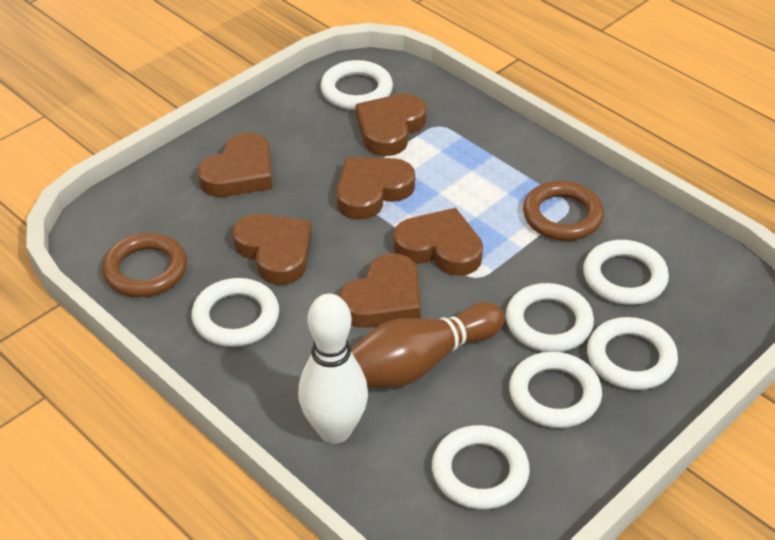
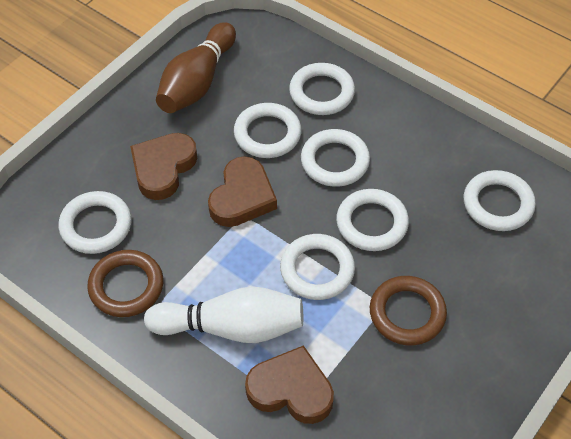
brown heart: [198,133,272,197] [233,214,312,285] [337,157,415,220] [339,253,421,328] [356,94,427,156] [393,208,483,276] = 6 -> [130,133,197,200] [208,156,277,227] [245,345,334,424] = 3

